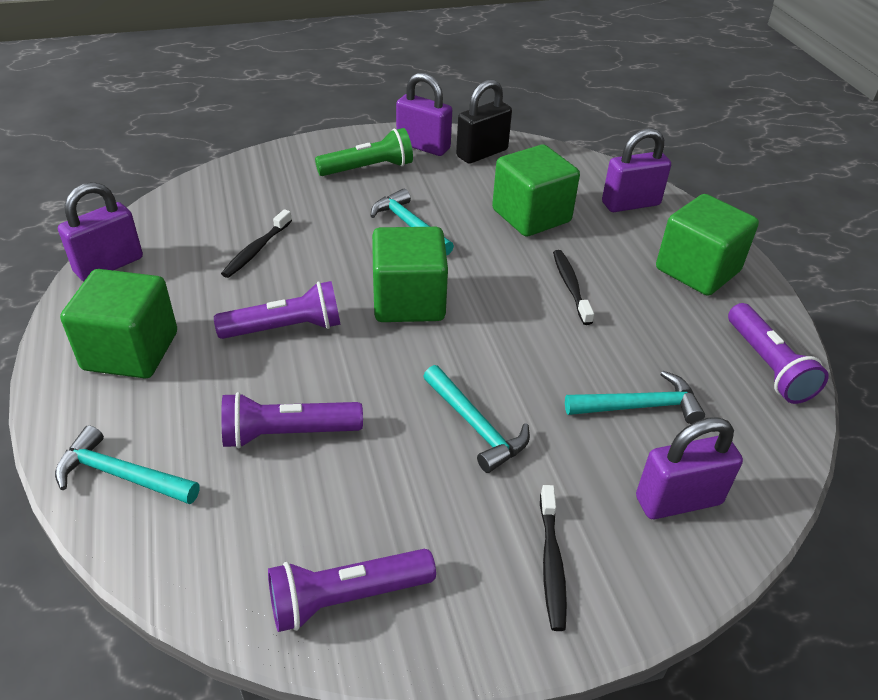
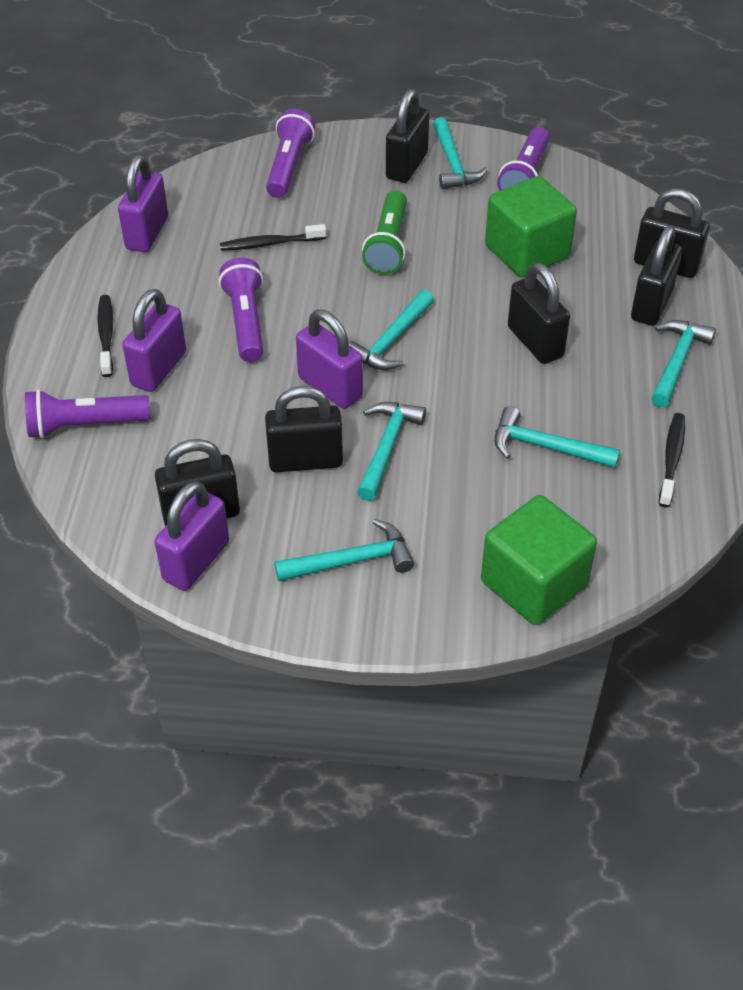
black padlock: [456,79,512,164] = 1 -> [155,439,240,526] [265,386,343,472] [386,89,429,183] [508,263,570,364] [631,226,682,326] [634,189,710,278] = 6
green cube: [60,269,177,378] [372,227,448,322] [492,145,580,237] [656,194,759,296] = 4 -> [481,495,597,625] [485,176,577,277] = 2
turquoise hammer: [55,425,200,504] [371,189,454,256] [423,365,530,473] [565,371,705,424] = 4 -> [274,519,414,581] [349,290,434,370] [357,402,426,501] [433,117,488,190] [494,406,620,468] [651,320,716,408] = 6

